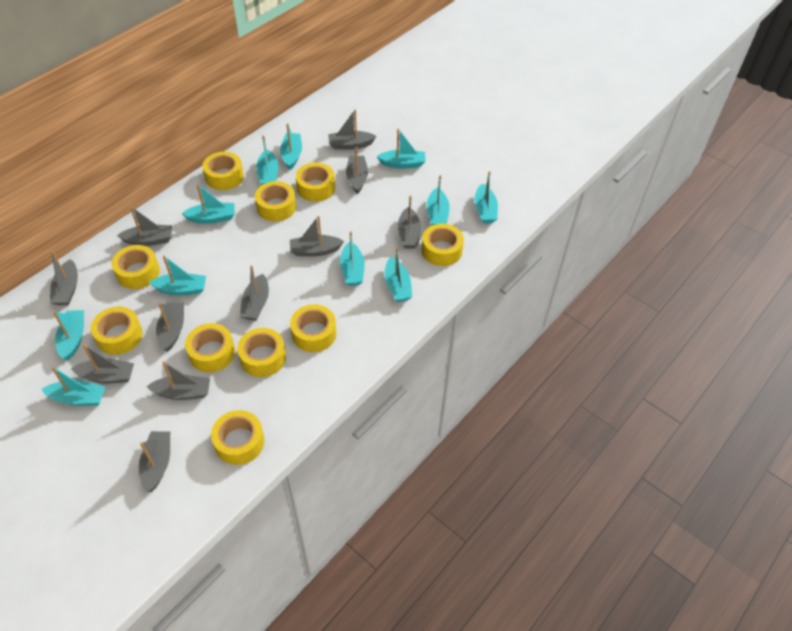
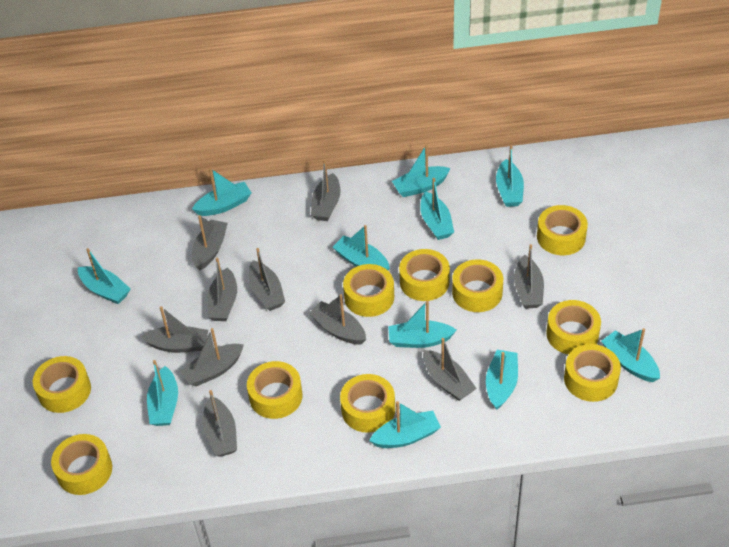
grey boat: [50,250,78,305] [71,344,134,384] [117,206,172,246] [139,431,170,492] [146,361,210,400] [156,302,184,352] [240,265,269,321] [290,216,344,256] [328,109,376,150] [346,147,368,194] [398,195,421,249] = 11 -> [141,306,208,353] [180,328,244,386] [192,215,228,270] [202,390,237,457] [207,258,237,321] [249,248,285,311] [309,294,366,345] [311,160,341,221] [423,338,477,401] [514,244,544,309] = 10

